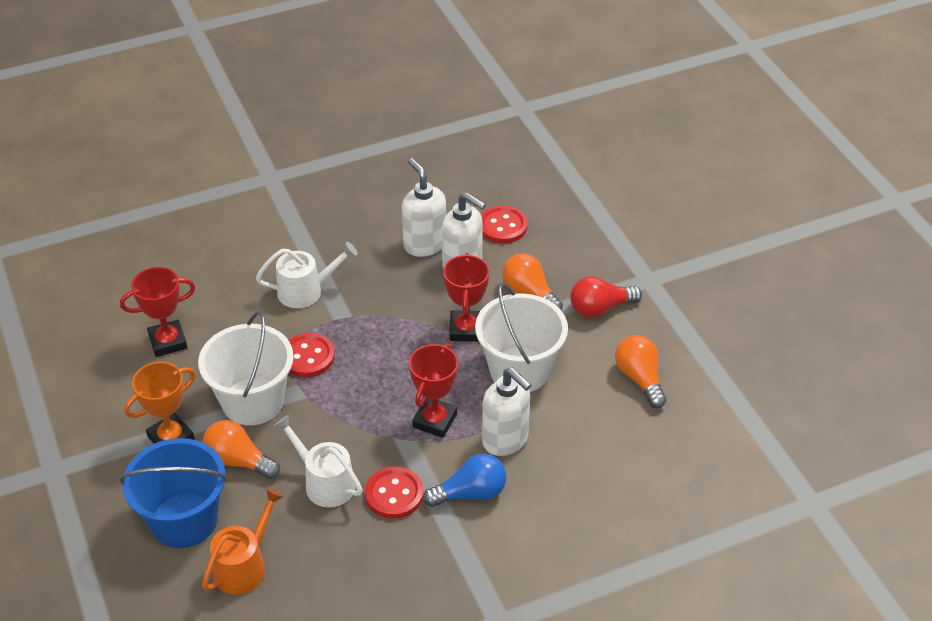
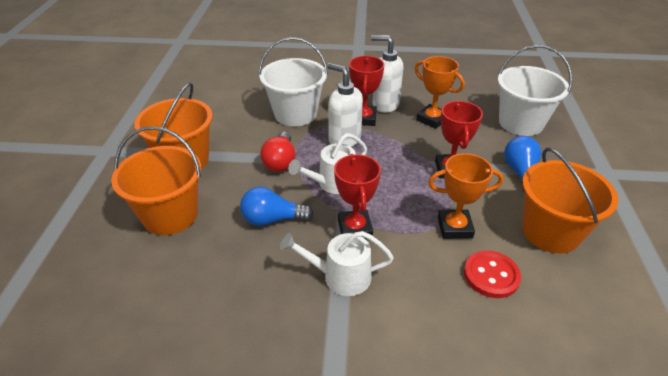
blue bucket: [120,438,227,548] = 1 -> none = 0
blue light bulb: [423,454,506,507] = 1 -> [240,187,313,226] [504,136,541,193] = 2
orange bucket: none = 0 -> [111,126,201,235] [134,83,213,169] [522,147,618,253] = 3
orange light bulb: [202,420,280,479] [502,253,563,311] [615,335,666,408] = 3 -> none = 0
orange trophy: [124,362,195,444] = 1 -> [415,56,465,129] [428,153,504,239] = 2
orange watering can: [202,488,284,594] = 1 -> none = 0
red button: [289,333,335,377] [365,467,423,519] [481,205,528,244] = 3 -> [464,250,521,298] = 1
white soap dispenser: [402,158,446,257] [442,192,486,268] [482,368,531,456] = 3 -> [327,63,363,147] [371,35,403,113] = 2

